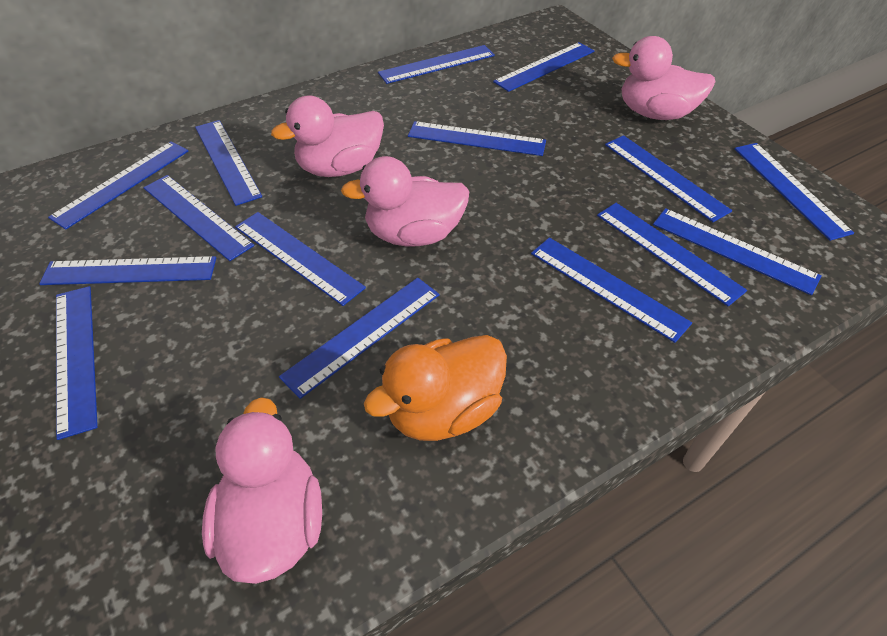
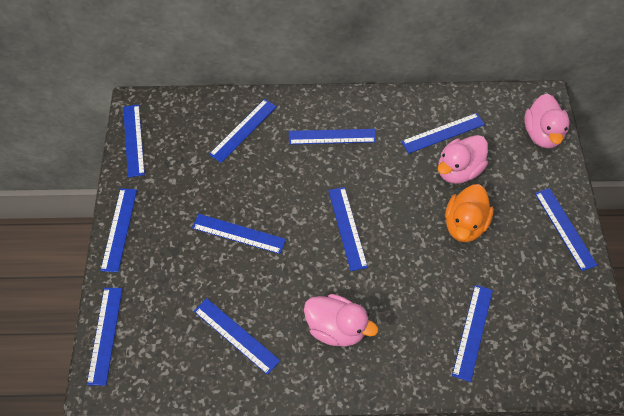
blue ruler: [39,256,216,285] [48,141,188,230] [56,286,98,440] [143,175,254,261] [195,120,262,206] [235,212,366,306] [279,278,439,399] [378,45,495,84] [408,121,546,156] [493,42,594,92] [531,238,692,343] [597,203,747,306] [605,135,732,222] [653,208,822,295] [735,143,854,241] = 15 -> [87,288,123,386] [100,188,137,272] [123,104,145,178] [192,214,286,254] [194,298,280,375] [209,99,277,163] [289,129,376,145] [328,187,368,271] [401,113,485,154] [452,285,493,382] [535,188,597,271] = 11
pink duck: [202,397,322,584] [271,96,384,177] [341,156,470,247] [612,36,716,120] = 4 -> [304,294,378,347] [438,135,488,184] [524,94,569,149] = 3

